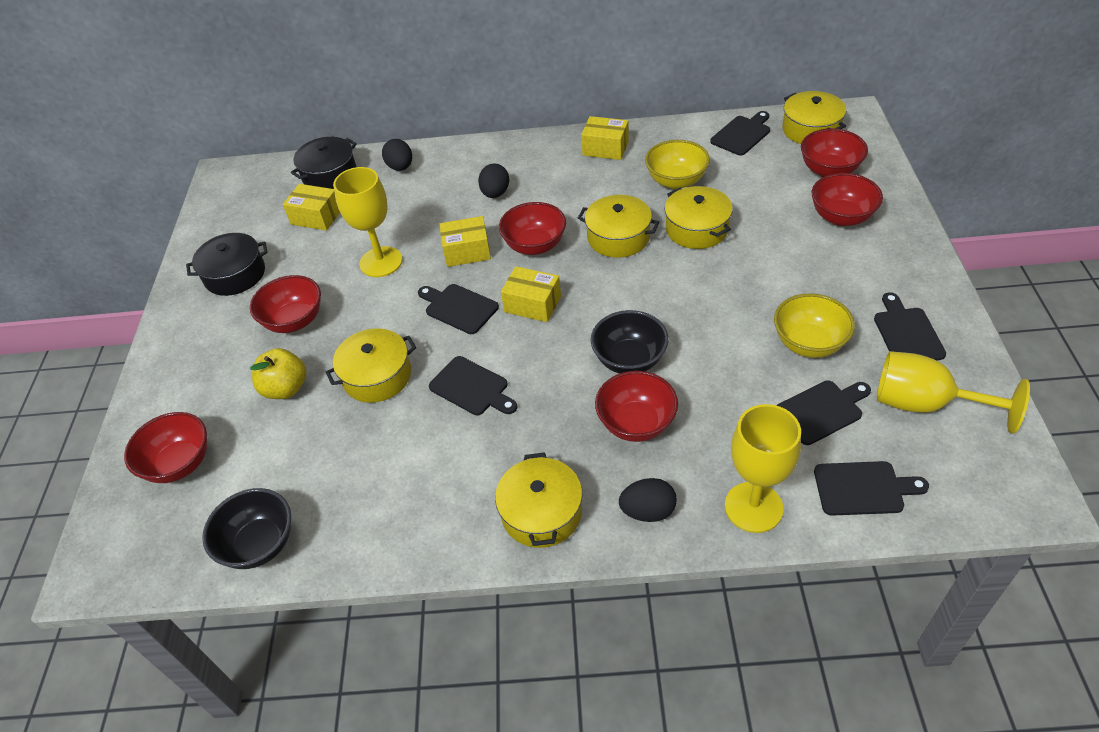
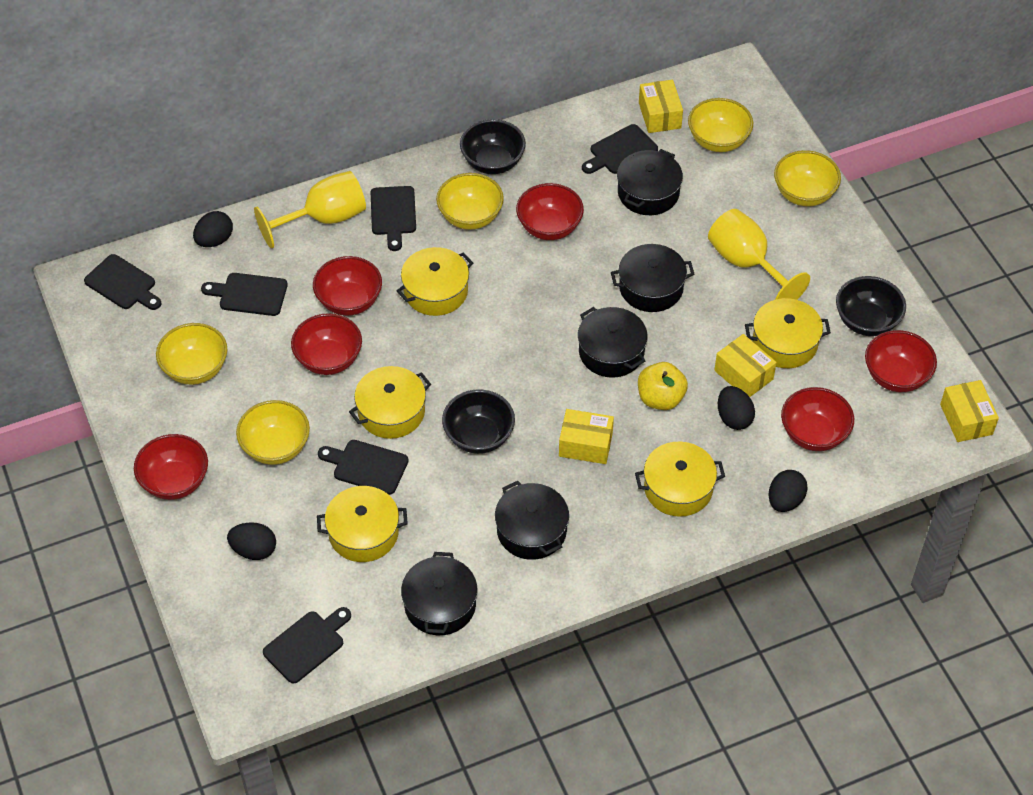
black bowl: [202,488,291,569] [591,310,669,374] = 2 -> [442,389,515,454] [460,119,526,174] [836,276,906,336] = 3
black egg: [382,139,412,171] [478,163,509,198] [619,478,677,522] = 3 -> [193,211,233,247] [227,522,276,560] [718,386,755,430] [769,470,808,512] = 4
black pot: [186,233,268,296] [291,137,357,189] = 2 -> [401,552,477,635] [495,481,569,560] [578,307,648,378] [611,244,694,312] [617,149,683,215] = 5
yellow bowl: [645,140,710,189] [774,293,855,358] = 2 -> [156,323,227,385] [236,400,310,465] [436,173,504,230] [688,98,753,152] [774,150,841,206] = 5
yellow goblet: [333,167,403,277] [725,404,801,533] [877,351,1030,434] = 3 -> [254,171,366,248] [708,209,810,300] = 2

